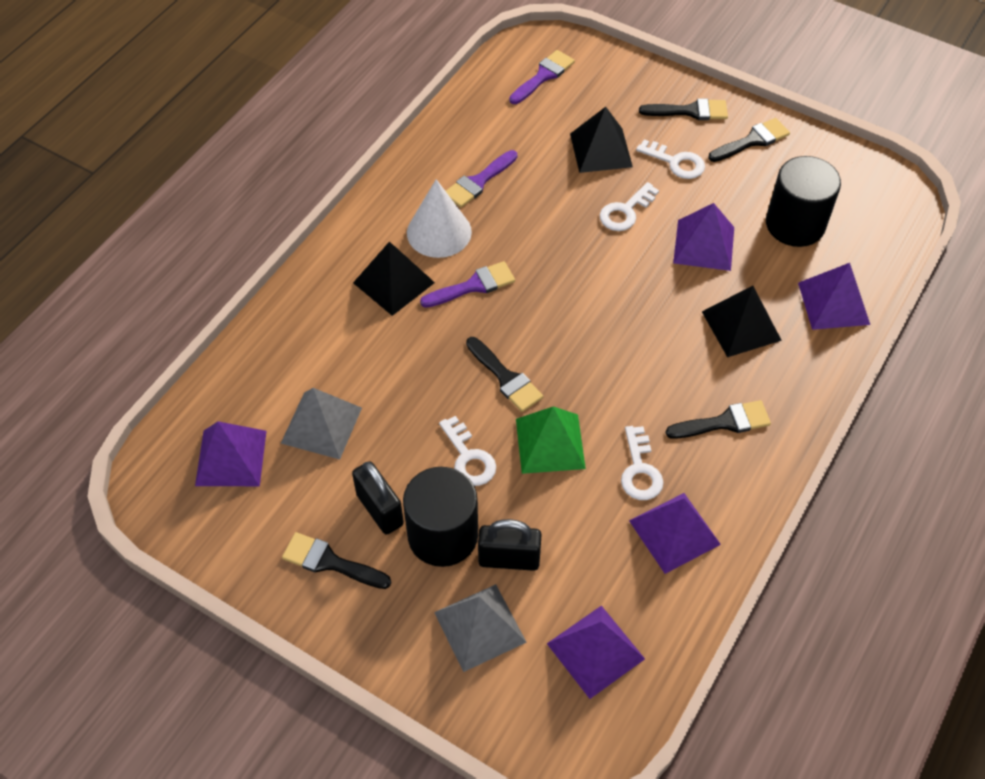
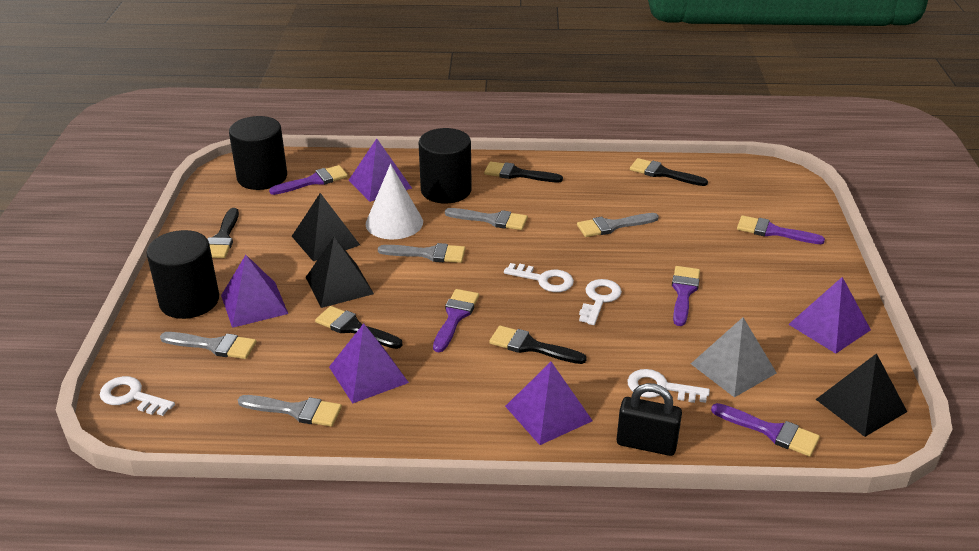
black cylinder: [403,467,478,567] [766,156,841,247] = 2 -> [146,230,219,319] [229,116,287,190] [419,128,472,203] = 3
black padlock: [352,461,404,535] [478,519,541,571] = 2 -> [617,383,682,456] = 1
green pyramid: [516,407,586,474] = 1 -> none = 0
grey brush: none = 0 -> [160,332,257,359] [238,395,342,427] [378,243,465,263] [445,208,528,230] [577,213,659,237] = 5
grey pyramid: [281,388,362,459] [434,584,527,672] = 2 -> [691,317,777,397] = 1
purple brush: [420,261,515,308] [446,150,517,208] [509,50,575,104] = 3 -> [269,165,348,195] [433,289,479,352] [672,266,700,326] [711,403,820,456] [737,215,825,244] = 5

